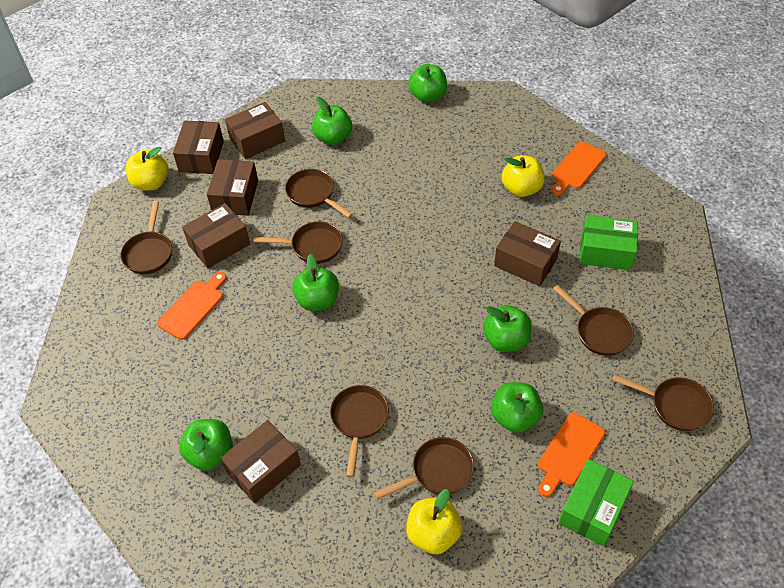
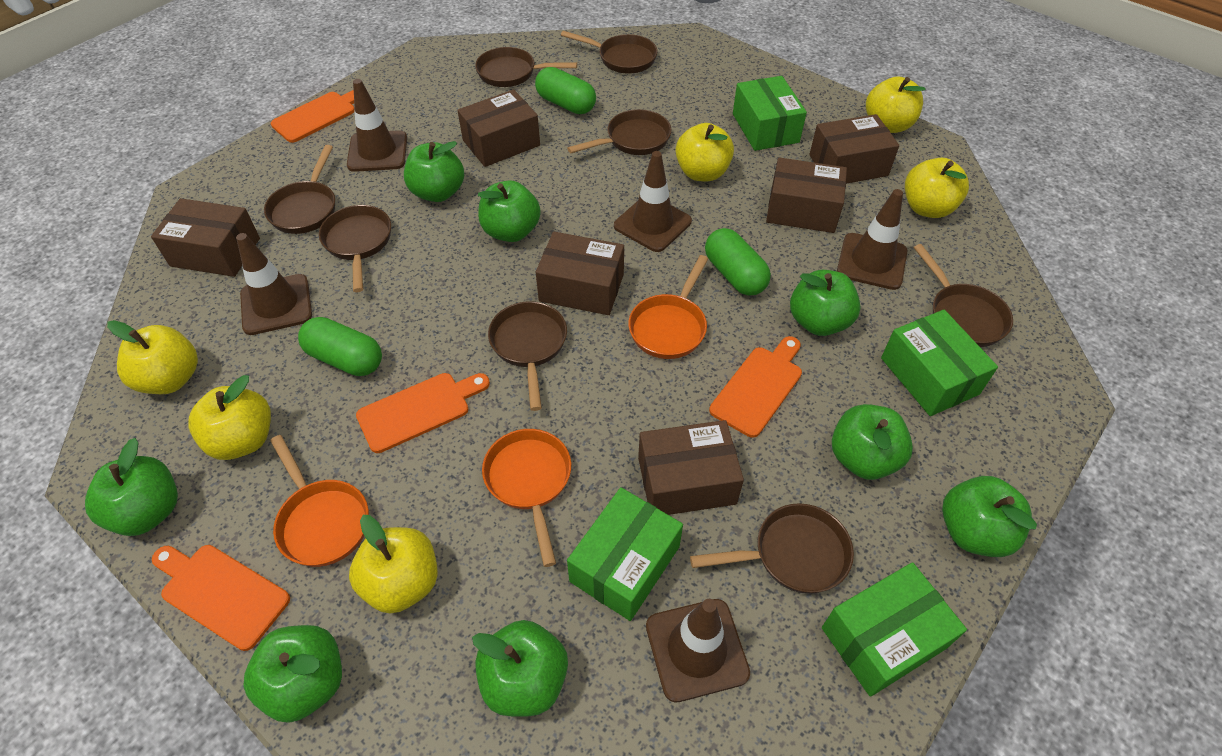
brown pan: [120,201,172,274] [254,221,343,264] [285,169,353,218] [330,385,389,477] [374,437,474,500] [553,285,634,356] [612,374,714,431] = 7 -> [264,145,335,234] [319,205,391,292] [475,47,577,87] [488,301,567,411] [561,31,658,74] [567,109,671,155] [690,503,854,594] [913,244,1013,347] = 8
brown traffic cone: none = 0 -> [236,233,312,335] [347,79,407,172] [614,151,692,252] [646,599,750,702] [837,189,907,290] = 5
green apple: [179,419,233,471] [292,254,339,311] [312,97,352,145] [408,64,447,103] [483,305,532,352] [491,382,543,433] = 6 -> [85,438,178,536] [243,625,342,723] [404,141,464,202] [472,620,568,717] [478,180,541,242] [790,270,861,336] [832,404,913,480] [942,476,1037,557] = 8
green box: [559,459,634,546] [579,215,638,270] = 2 -> [567,487,683,621] [733,76,807,151] [822,562,967,697] [881,310,998,416] = 4
green capsule: none = 0 -> [298,317,382,376] [535,67,596,114] [705,228,771,296] = 3
orange cutting board: [157,272,227,340] [538,413,605,497] [552,142,606,195] = 3 -> [152,545,290,651] [271,90,355,143] [356,373,490,453] [709,336,802,438] = 4
orange pan: none = 0 -> [270,435,369,567] [482,429,571,567] [628,255,708,359] = 3
yellow apple: [126,147,168,191] [406,489,462,554] [502,155,545,197] = 3 -> [107,320,198,394] [189,375,271,460] [349,515,438,614] [675,123,734,181] [866,76,926,133] [905,158,969,218] = 6

